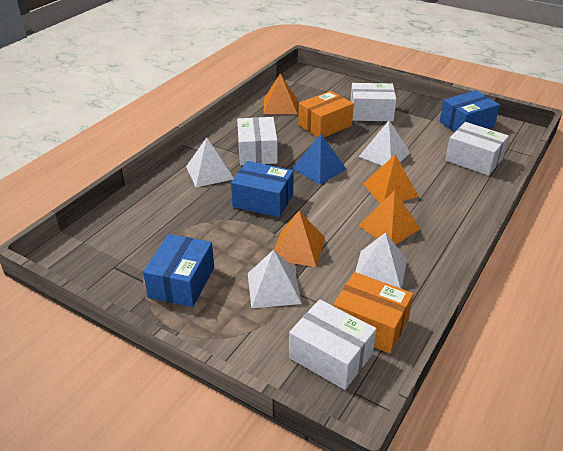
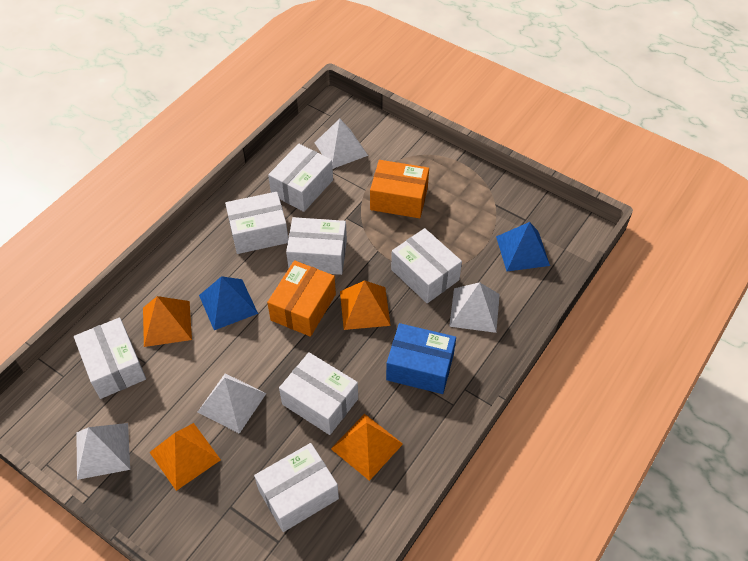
blue box: [143,234,214,307] [231,161,294,217] [440,90,500,132] = 3 -> [386,323,456,394] = 1
blue pyramid: [292,134,346,185] = 1 -> [199,276,258,330] [496,222,550,271] = 2
white box: [237,117,278,165] [289,300,377,390] [351,83,397,121] [445,122,509,176] = 4 -> [74,317,146,399] [225,192,288,254] [254,443,339,532] [268,144,333,212] [279,352,358,435] [286,217,347,275] [391,228,462,303] = 7

